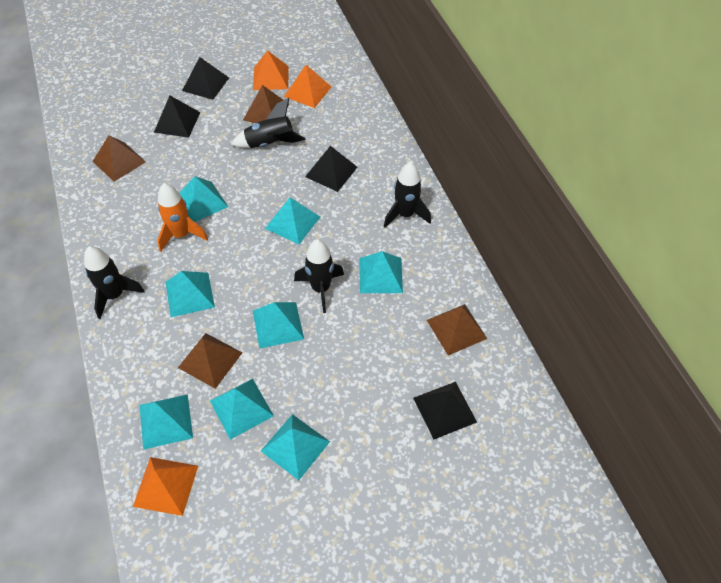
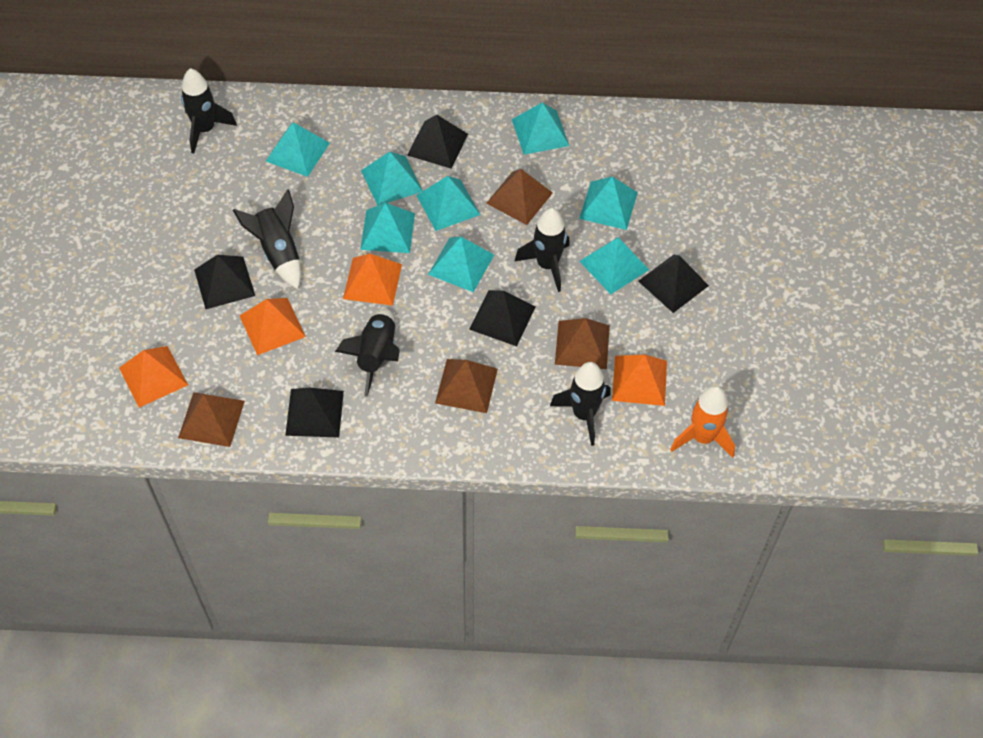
black pyramid: [154,96,201,138] [182,57,229,100] [305,146,357,192] [413,382,477,439] = 4 -> [194,255,255,309] [285,388,344,438] [407,115,468,169] [469,290,536,346] [638,255,709,313] = 5
black rocket: [84,246,144,319] [231,98,306,148] [294,239,344,313] [384,162,431,228] = 4 -> [181,68,237,154] [233,189,301,289] [335,309,400,397] [515,208,570,292] [550,362,611,446] = 5
orange pyramid: [133,457,198,516] [253,51,288,90] [284,65,331,108] = 3 -> [119,346,188,408] [240,298,306,355] [343,254,402,306] [612,355,667,406] = 4

